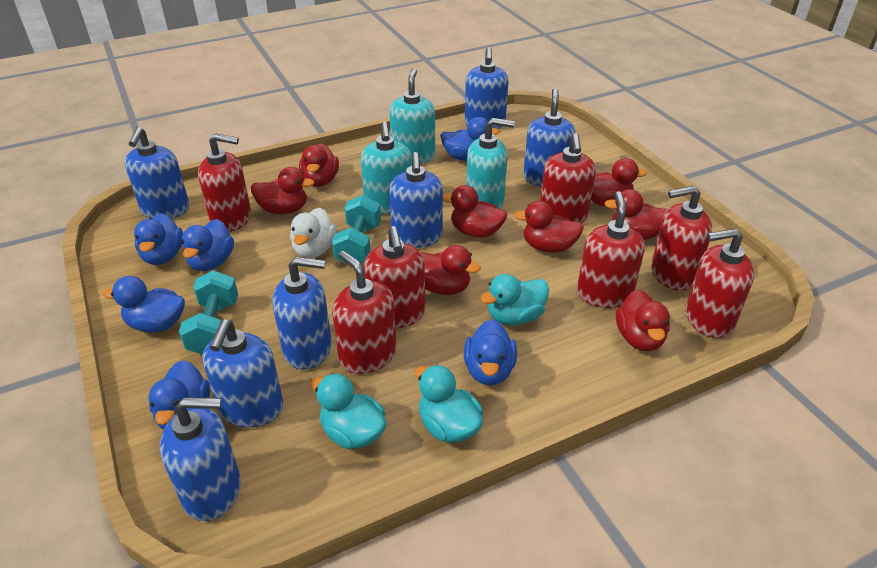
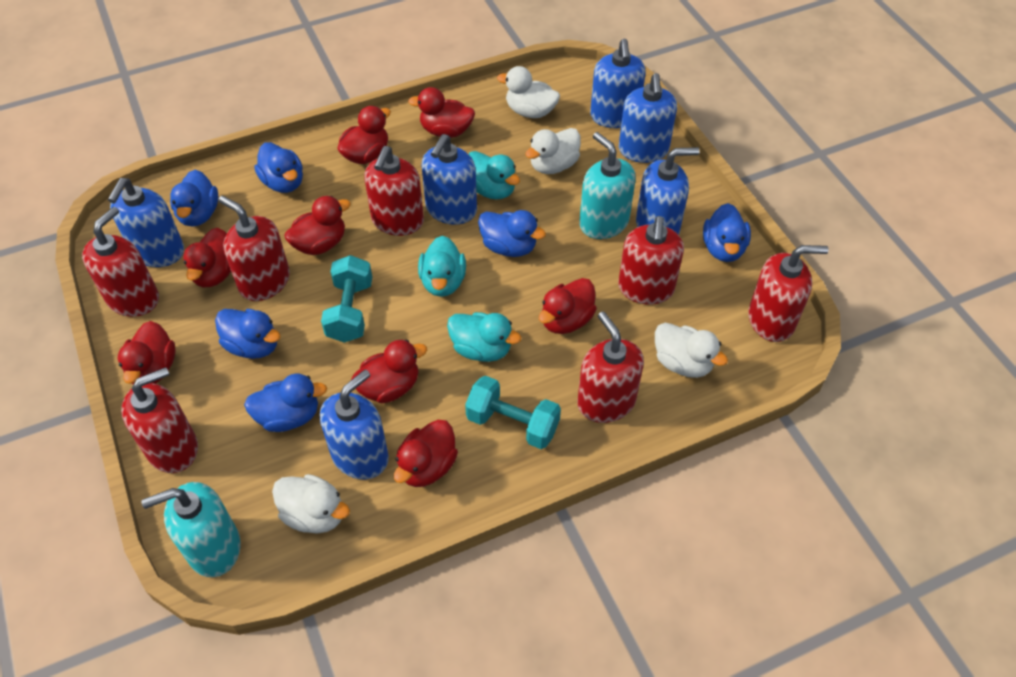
blue soap dispenser: [125,127,190,219] [160,398,241,521] [203,320,283,428] [272,257,332,370] [389,152,443,248] [465,47,509,129] [523,88,576,187] = 7 -> [108,178,184,267] [320,370,389,479] [422,134,477,225] [590,39,646,128] [619,73,677,163] [636,147,700,235] = 6
turquoise soap dispenser: [361,122,411,214] [389,69,435,164] [466,118,515,209] = 3 -> [141,482,241,577] [579,132,636,239] = 2
white duck: [290,208,337,258] = 1 -> [272,474,350,533] [497,66,560,118] [525,128,581,174] [655,323,728,378] = 4

